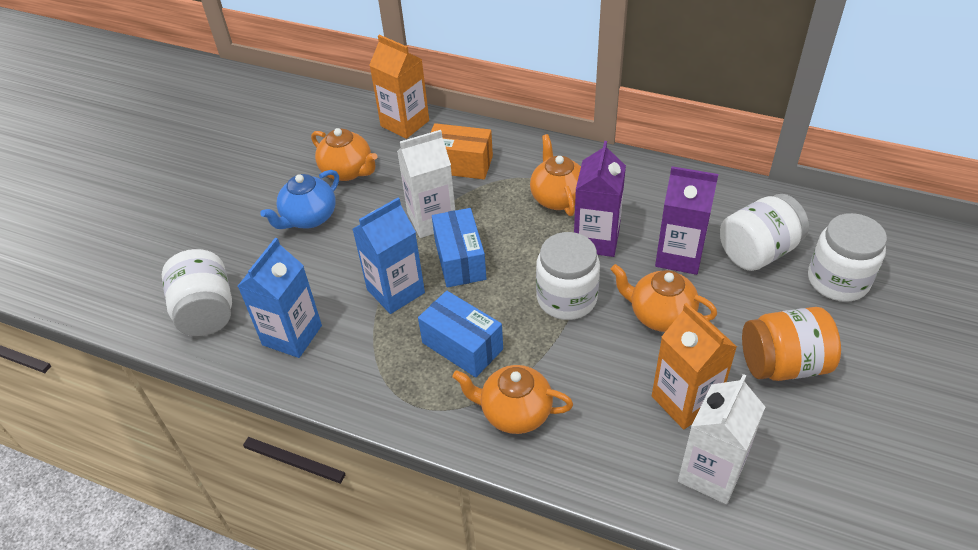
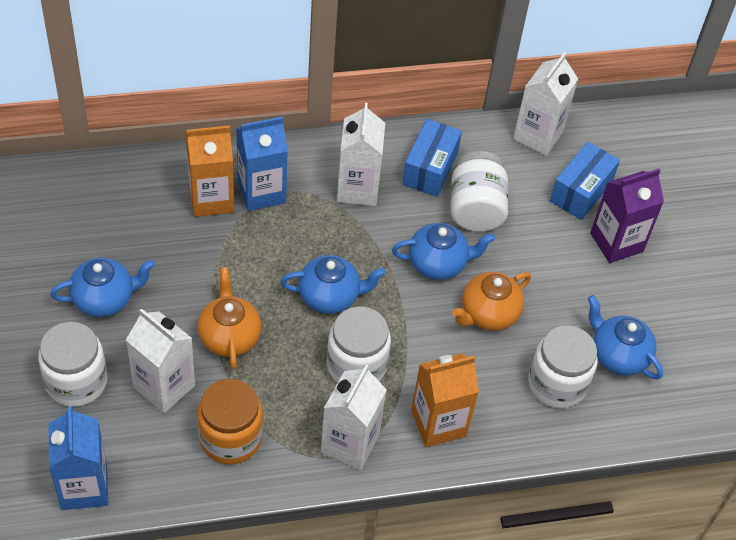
blue teapot: [260,170,339,229] = 1 -> [50,258,155,317] [280,255,386,314] [392,223,495,280] [588,295,663,380] = 4
orange box: [430,123,493,179] = 1 -> none = 0
orange teapot: [311,128,378,181] [452,365,573,434] [530,134,581,216] [611,264,717,332] = 4 -> [197,267,261,370] [452,272,531,331] = 2
purple carton: [574,141,626,257] [655,166,718,275] = 2 -> [590,169,664,263] = 1
white carton: [397,130,455,238] [678,374,765,504] = 2 -> [126,309,195,413] [321,364,387,470] [337,103,385,206] [513,52,578,155] = 4

